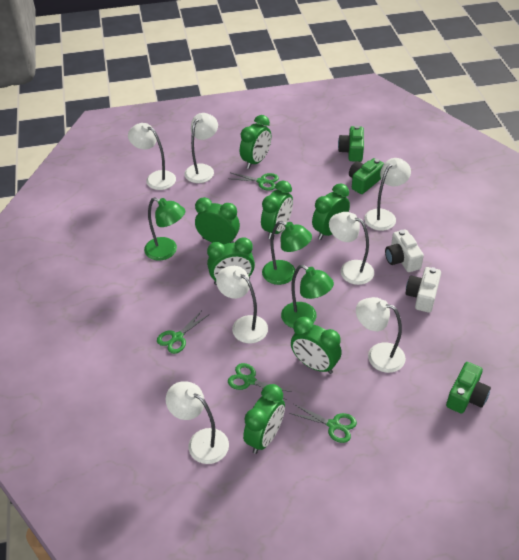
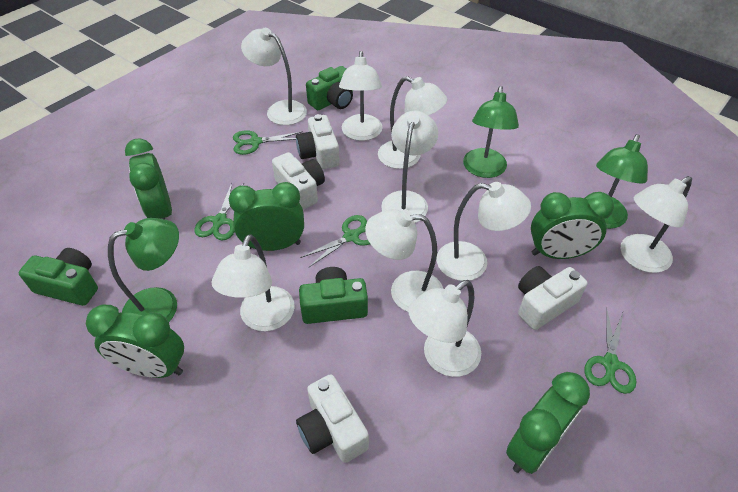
green clock: [195,197,240,245] [207,237,255,285] [240,115,271,169] [243,384,285,454] [261,180,293,239] [291,317,342,374] [312,183,350,240] = 7 -> [86,305,184,378] [125,138,172,219] [229,182,304,251] [506,372,590,474] [531,192,614,259] = 5
white camera: [385,229,424,272] [405,267,441,313] = 2 -> [272,152,325,209] [296,114,340,169] [296,374,369,463] [518,266,588,330] = 4
white lamp: [128,123,176,190] [166,381,229,464] [184,113,218,183] [216,266,268,343] [329,212,374,285] [356,297,406,373] [364,158,411,231] = 7 -> [212,234,295,331] [241,28,307,125] [339,51,383,141] [365,209,443,312] [378,76,447,169] [381,111,438,223] [408,280,481,377] [437,182,531,281] [621,176,692,273] = 9

